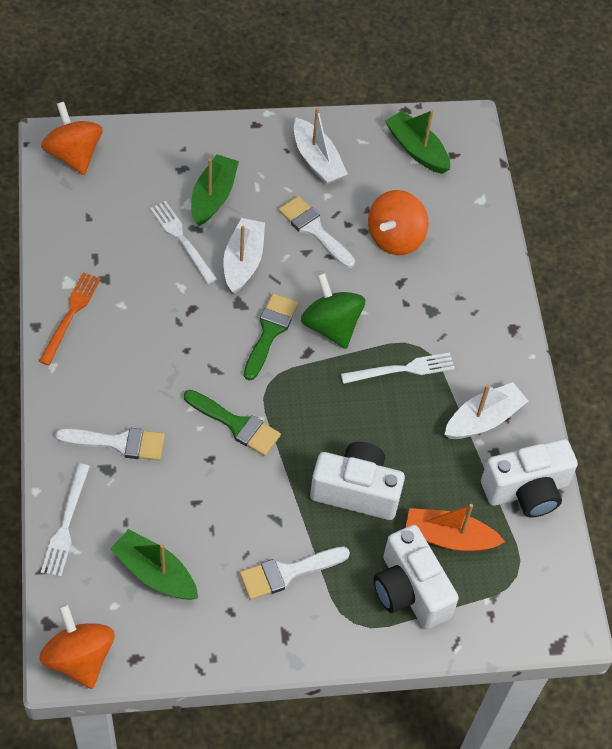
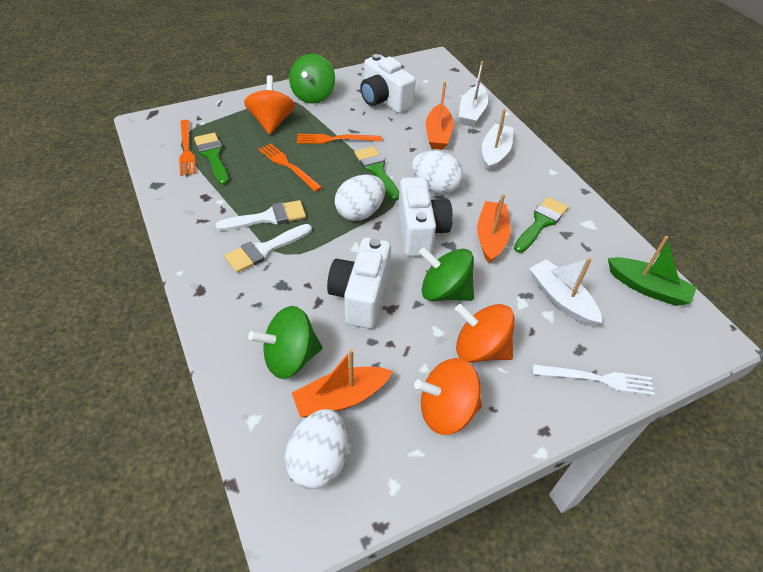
green boat: [110,529,198,600] [191,154,239,226] [385,110,450,174] = 3 -> [608,236,697,306] = 1
green brush: [184,390,281,456] [244,293,298,381] = 2 -> [194,133,229,185] [355,146,399,201] [514,197,568,253] = 3
green spinning top: [301,273,365,349] = 1 -> [248,306,323,379] [289,54,335,103] [419,247,474,301] = 3
orange boat: [405,504,505,551] = 1 -> [292,349,393,417] [426,82,454,150] [477,194,511,263] = 3
orange fork: [39,272,101,365] = 1 -> [179,120,196,176] [259,143,322,192] [297,134,382,144] = 3
white brush: [55,428,165,461] [239,547,350,600] [279,196,355,268] = 3 -> [215,200,306,231] [224,224,312,273] = 2
white egg: none = 0 -> [285,409,348,489] [335,174,385,221] [412,151,463,194] = 3
white fork: [41,464,90,577] [150,201,217,284] [341,353,455,384] = 3 -> [532,364,655,396] = 1

